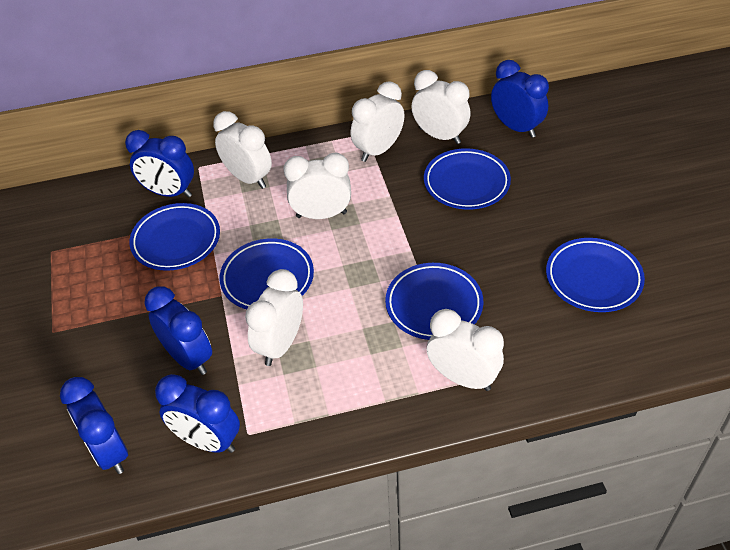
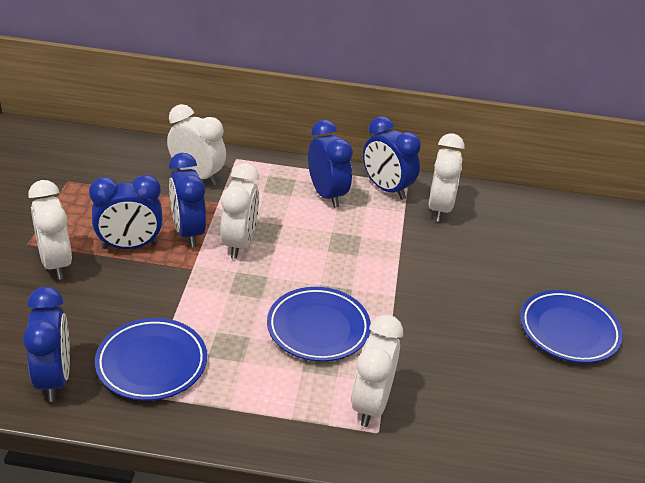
blue plate: [129,203,220,271] [220,238,314,309] [385,263,483,340] [424,148,511,210] [546,238,645,312] = 5 -> [95,318,207,401] [267,287,371,362] [520,290,623,363] = 3
white clock: [213,111,272,189] [245,269,303,366] [283,153,351,219] [351,81,405,162] [411,70,471,144] [427,309,504,391] = 6 -> [28,180,72,280] [167,104,226,185] [220,163,259,259] [351,315,403,427] [428,133,464,222] = 5

